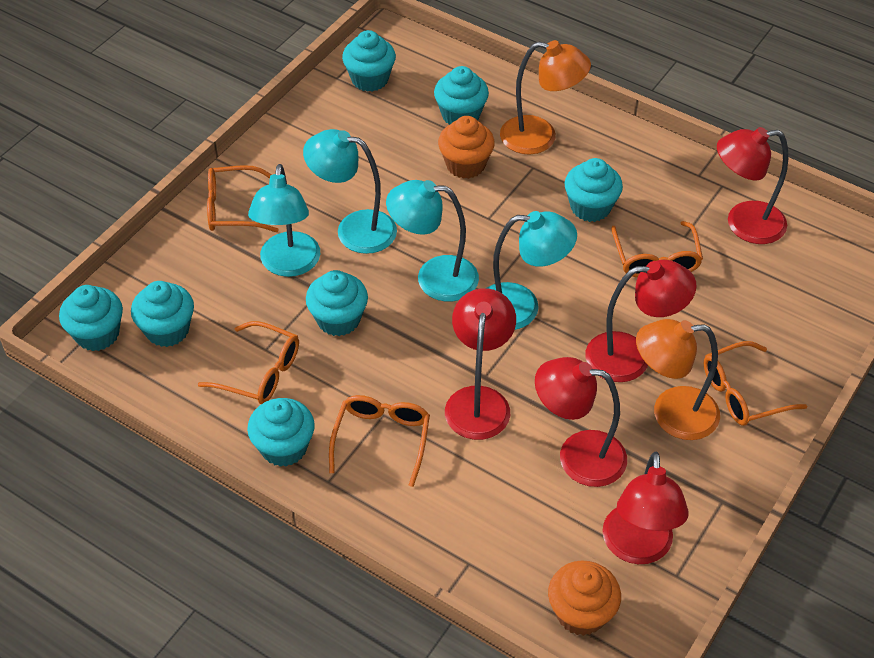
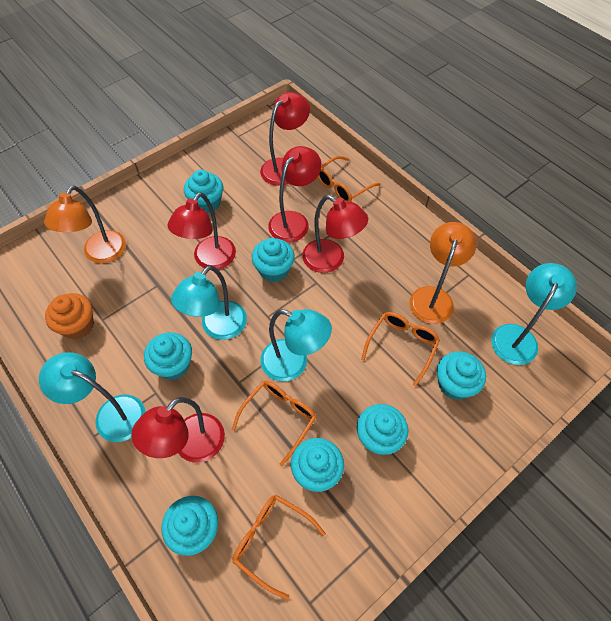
orange cupcake: [438,116,495,179] [548,561,621,636] = 2 -> [45,293,94,339] = 1
orange glasses: [198,321,299,404] [207,165,278,232] [329,395,430,487] [611,221,703,277] [704,341,807,426] = 5 -> [232,381,316,466] [232,495,326,600] [318,156,381,202] [361,312,440,387] = 4

